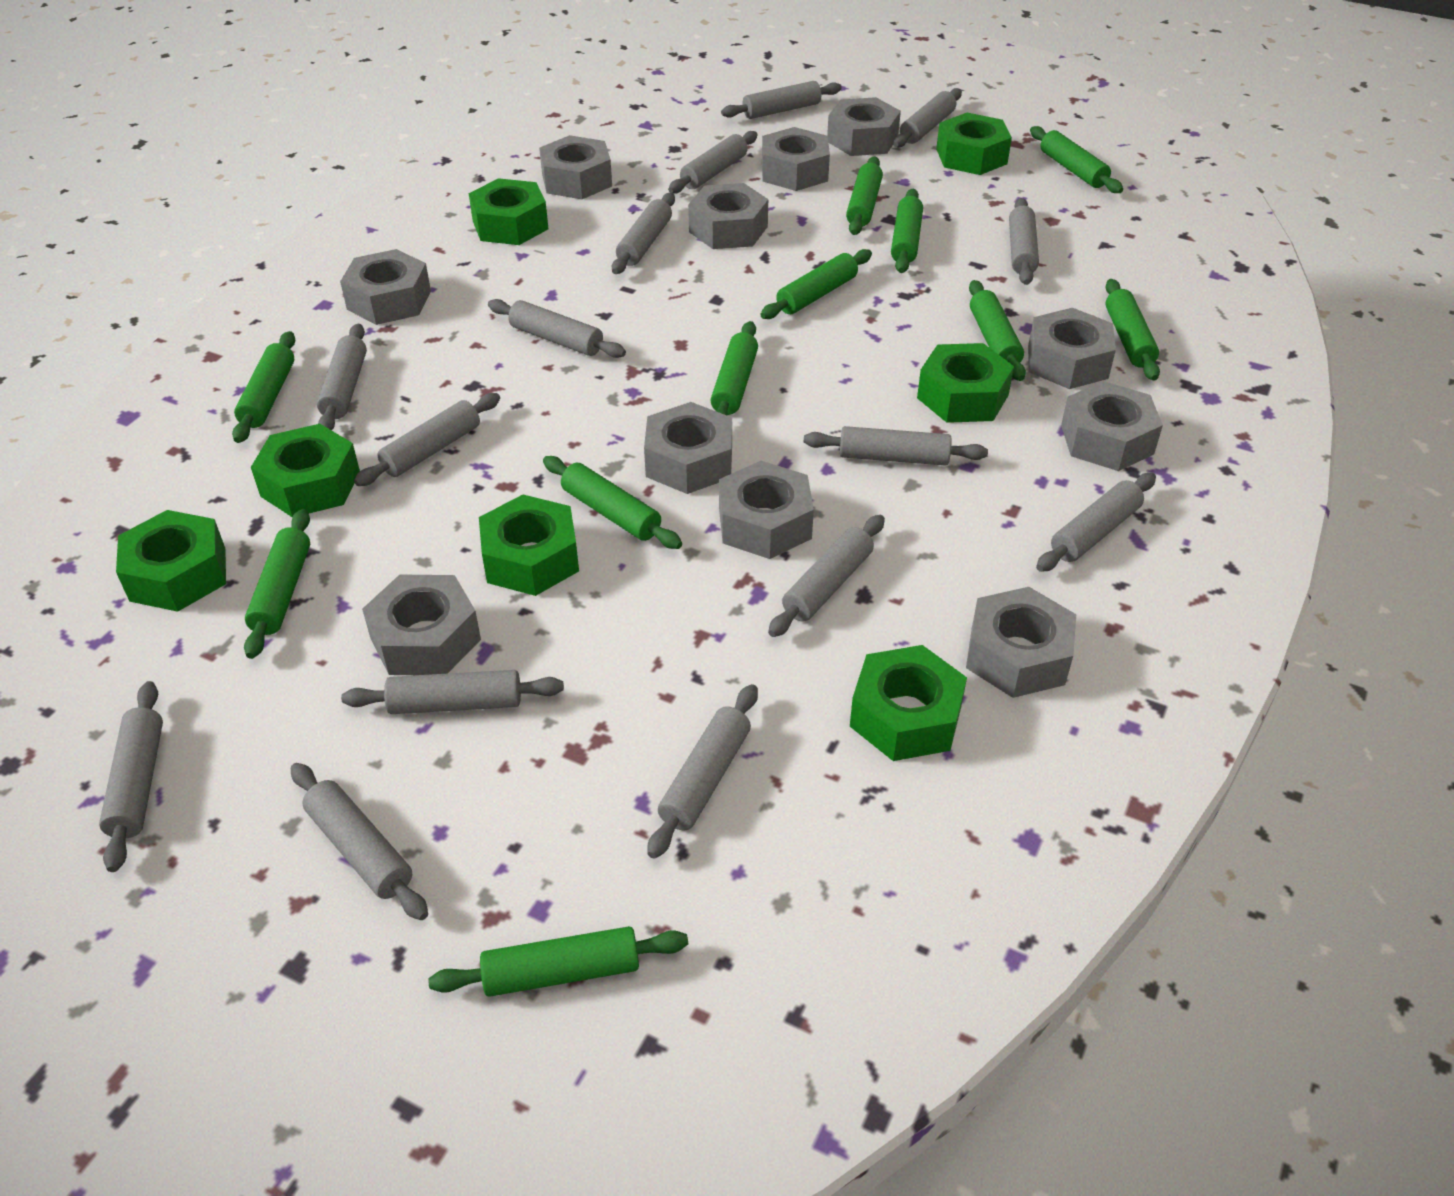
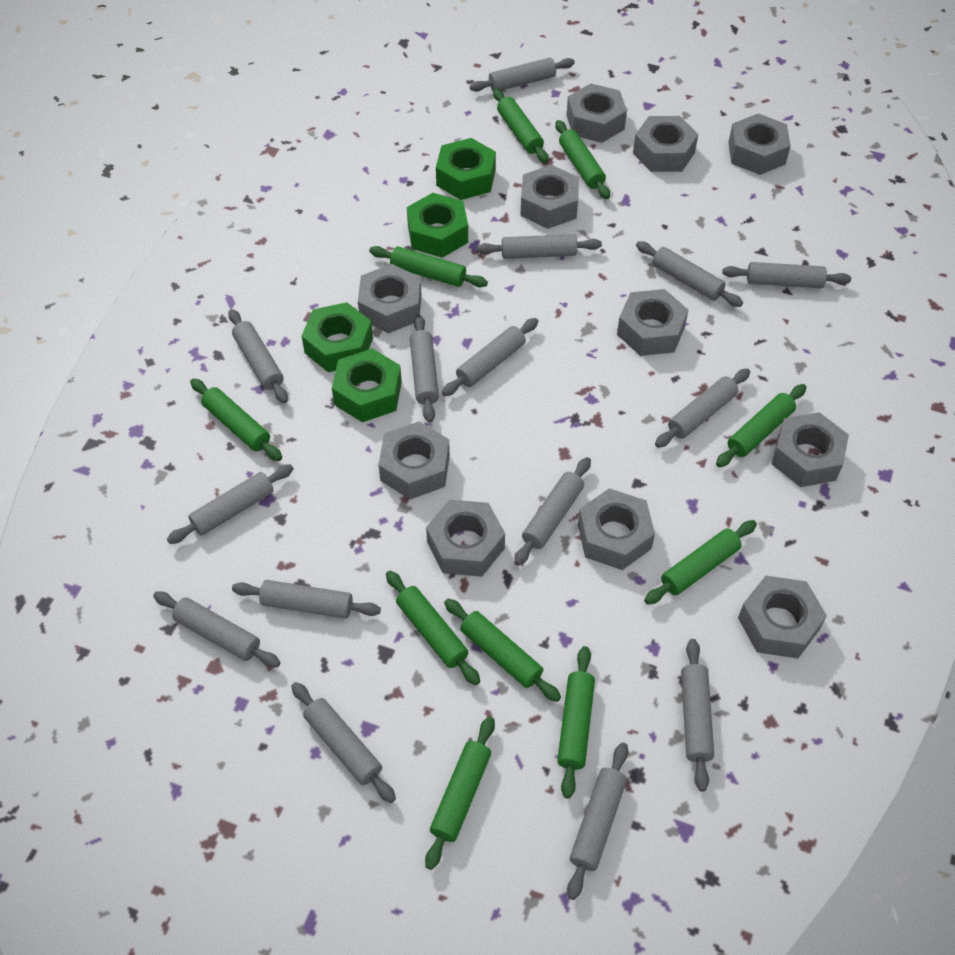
green nut: [116,510,226,612] [251,424,360,517] [469,178,549,245] [479,495,579,596] [850,645,967,761] [917,343,1014,423] [936,113,1012,175] = 7 -> [302,302,373,372] [332,349,402,422] [407,193,468,258] [436,138,496,200] = 4
green rolling pin: [232,331,295,443] [244,509,310,659] [428,926,688,997] [543,456,682,549] [710,321,758,416] [760,249,872,319] [846,156,883,235] [891,189,923,273] [969,280,1026,381] [1030,126,1123,193] [1105,279,1160,380] = 11 -> [190,378,282,461] [369,246,488,287] [386,571,480,685] [425,716,495,870] [444,599,561,702] [493,89,548,163] [555,120,610,199] [557,646,595,798] [644,520,757,605] [716,384,806,467] = 10

